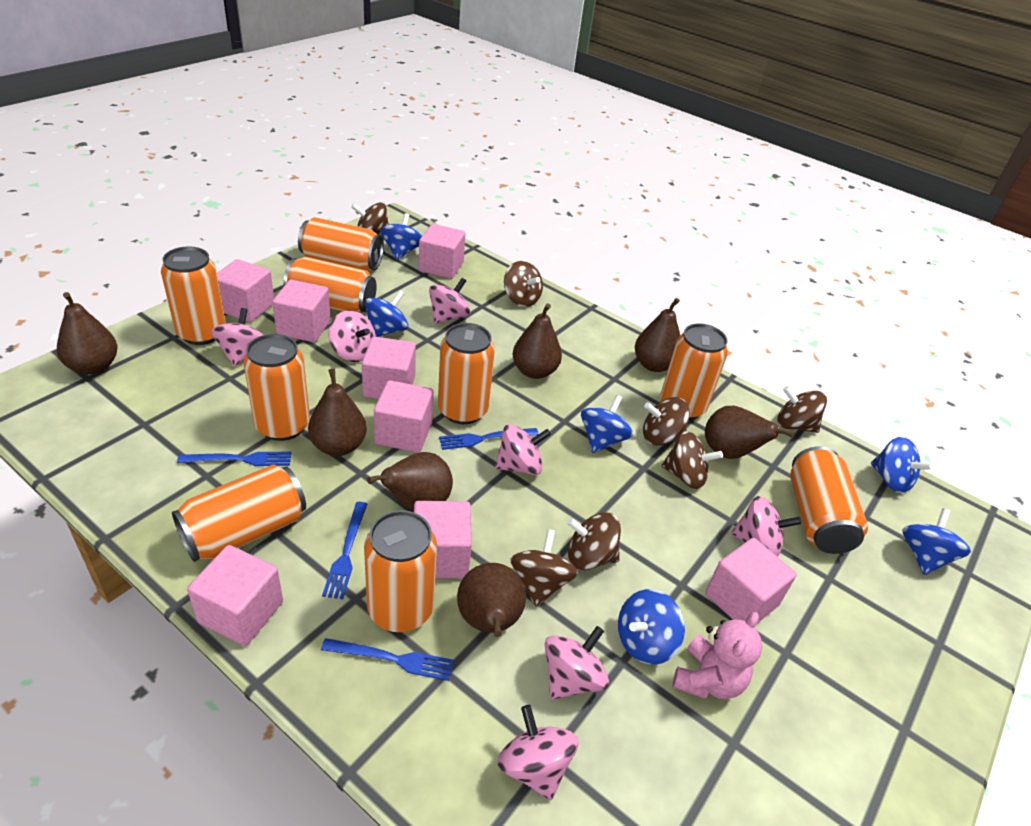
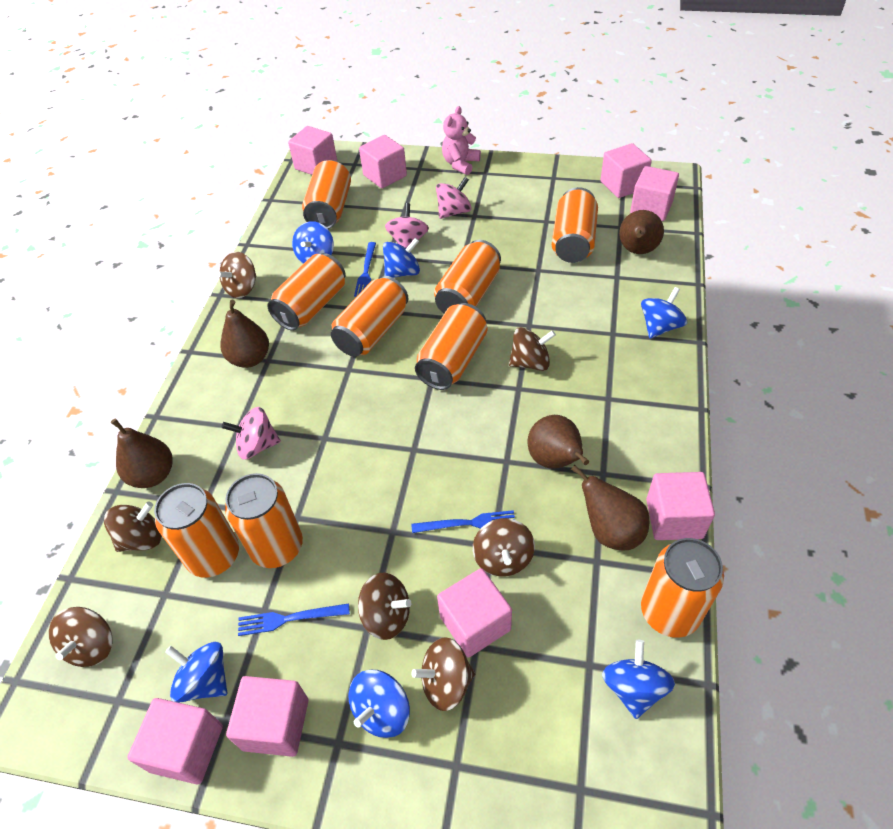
blue fork: [177,452,292,466] [321,638,454,681] [322,502,367,599] [439,428,539,450] = 4 -> [238,603,350,636] [354,242,376,297] [412,510,515,533] = 3
brown pear: [57,292,117,374] [308,369,367,456] [367,452,453,511] [457,563,526,637] [512,303,562,379] [635,298,680,372] [705,406,795,459] = 7 -> [111,418,173,488] [220,299,269,368] [527,415,589,469] [571,465,649,551] [619,210,664,254] = 5
pink spinning top: [211,308,263,367] [329,310,376,362] [429,278,471,324] [495,424,551,475] [497,705,579,800] [545,626,609,700] [731,496,802,556] = 7 -> [222,407,281,460] [385,203,429,248] [436,177,472,219] = 3

